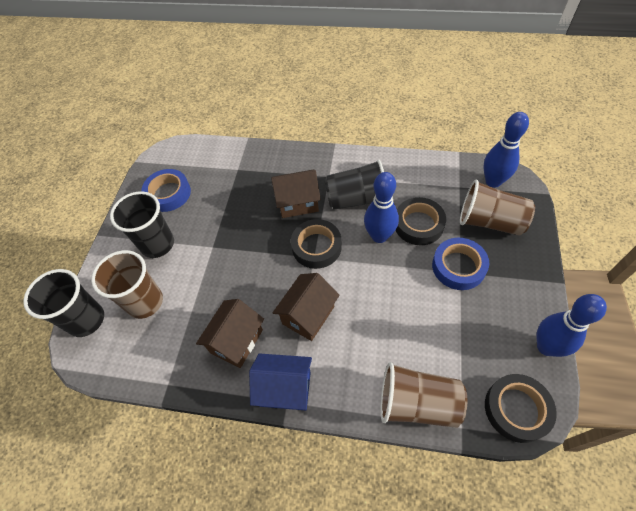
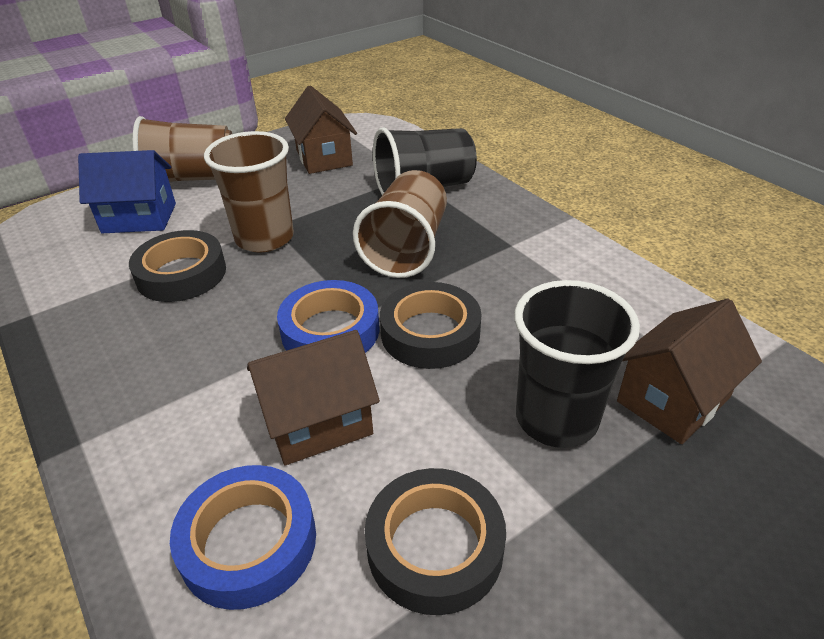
black cup: [23,269,104,337] [110,191,174,258] [324,160,384,210] = 3 -> [373,127,477,195] [514,280,640,448] = 2
blue bowling pin: [364,172,399,243] [484,112,529,188] [536,294,607,357] = 3 -> none = 0

